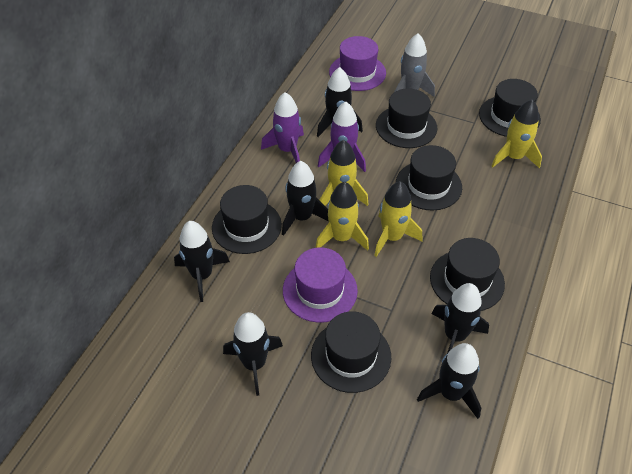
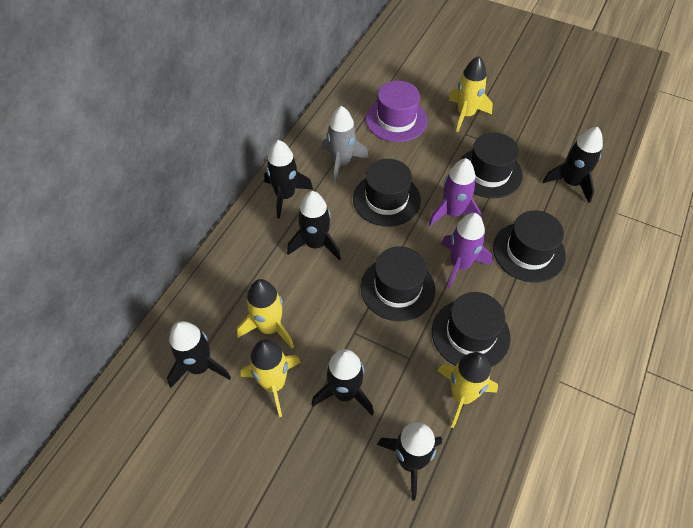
black hat: [212,185,282,254] [311,311,391,393] [376,88,437,148] [396,145,462,210] [430,238,505,311] [479,79,541,137] = 6 -> [353,159,421,227] [361,246,435,321] [432,292,510,368] [459,133,523,198] [493,210,566,282] = 5
purple hat: [283,247,358,323] [329,36,386,91] = 2 -> [366,81,428,142] = 1

